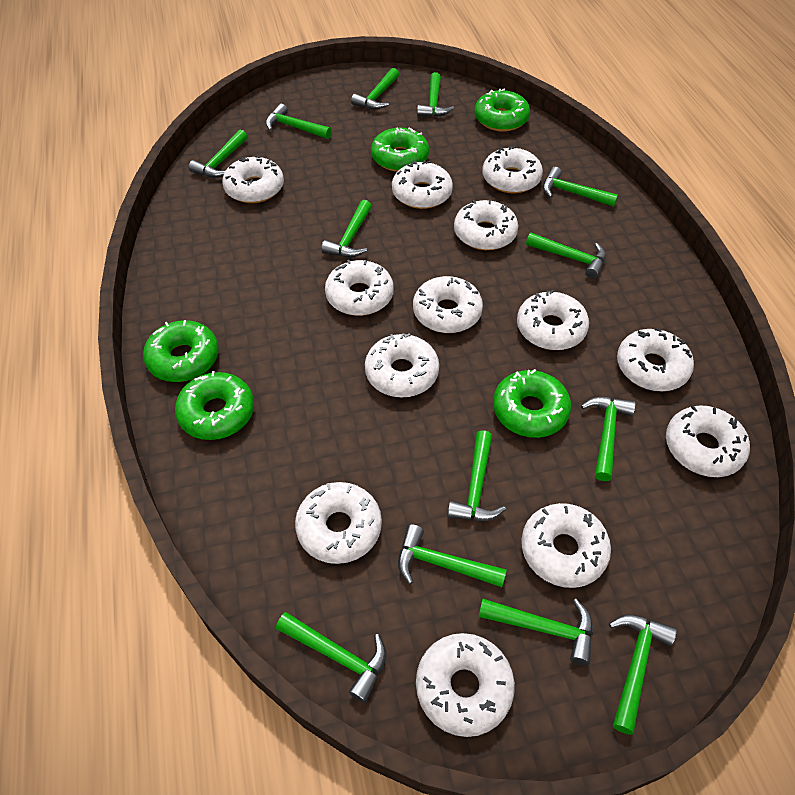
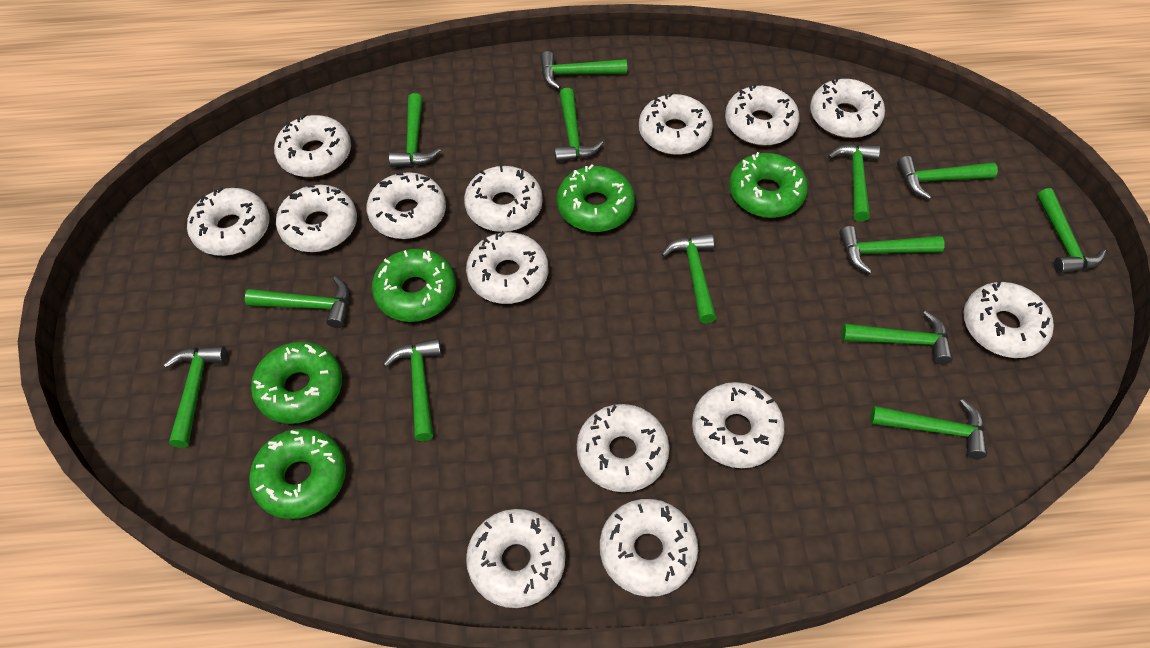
white donut: [222,155,284,203] [295,482,382,564] [325,260,394,316] [365,333,439,397] [392,161,453,209] [413,276,483,333] [416,633,515,737] [454,200,518,250] [482,146,543,193] [517,290,589,350] [521,503,611,588] [617,328,694,391] [666,405,750,477] = 13 -> [187,187,269,256] [274,114,351,177] [276,185,357,252] [366,172,446,239] [464,166,543,232] [466,231,548,304] [466,509,566,608] [577,404,670,492] [600,499,698,597] [639,92,713,155] [692,382,784,468] [725,84,800,146] [810,78,885,138] [963,281,1054,358] = 14

